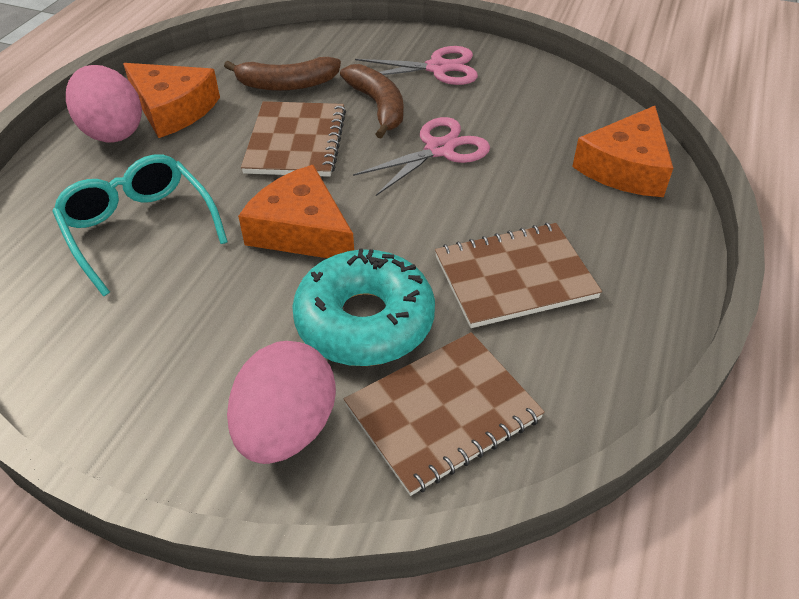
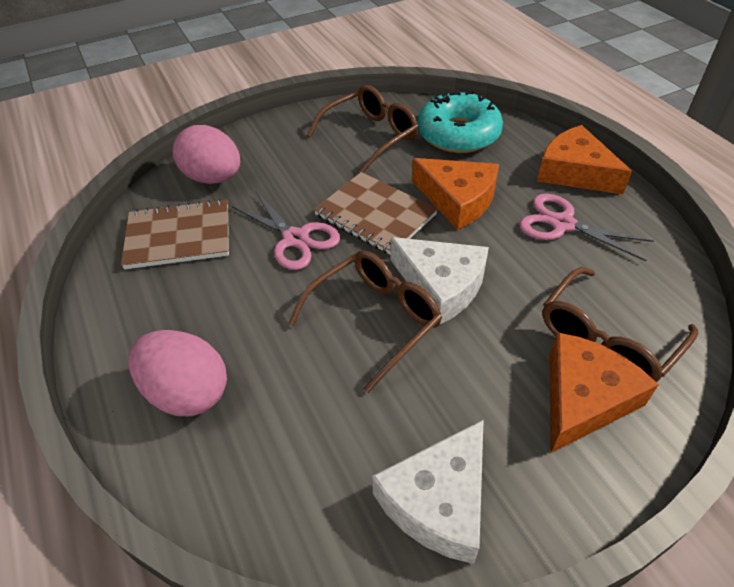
brown banana: [224,57,341,91] [340,64,403,139] = 2 -> none = 0
brown glasses: none = 0 -> [288,250,442,393] [307,85,418,173] [542,267,698,382] = 3
brown notebook: [241,101,346,177] [344,332,545,496] [435,223,602,328] = 3 -> [121,199,229,269] [314,172,438,255] = 2
turquoise glasses: [52,154,228,296] = 1 -> none = 0
white cheese: none = 0 -> [372,420,484,564] [391,237,489,325] = 2

